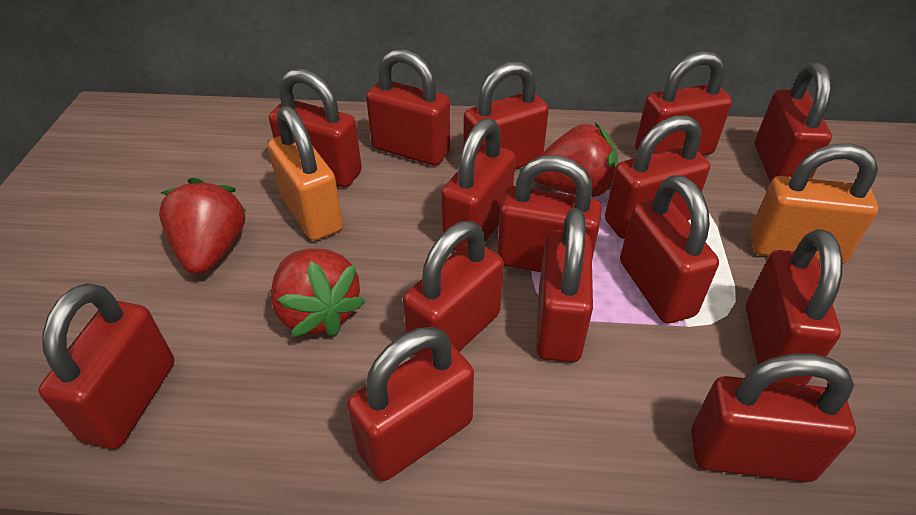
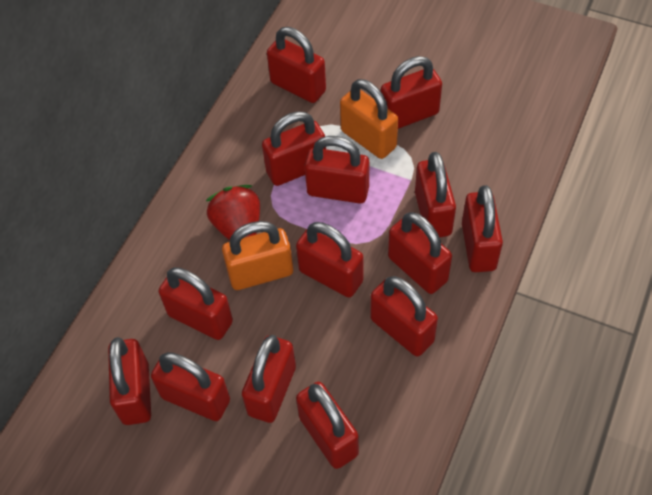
red padlock: [38,283,174,449] [269,69,362,187] [347,327,474,481] [366,49,450,166] [403,221,504,356] [441,118,516,251] [463,61,549,169] [497,155,602,272] [536,208,593,362] [605,115,710,239] [620,175,719,323] [635,51,732,156] [691,353,856,482] [746,229,843,385] [755,62,832,183] = 15 -> [108,337,151,425] [151,352,230,421] [158,267,233,340] [242,335,296,423] [262,111,326,186] [267,27,326,103] [296,222,363,298] [296,382,359,469] [304,136,369,203] [370,276,438,357] [381,56,442,129] [388,212,452,294] [415,152,456,237] [462,185,503,272] = 14
red strawberry: [159,178,246,275] [271,249,365,337] [533,123,618,197] = 3 -> [206,185,260,240] = 1

